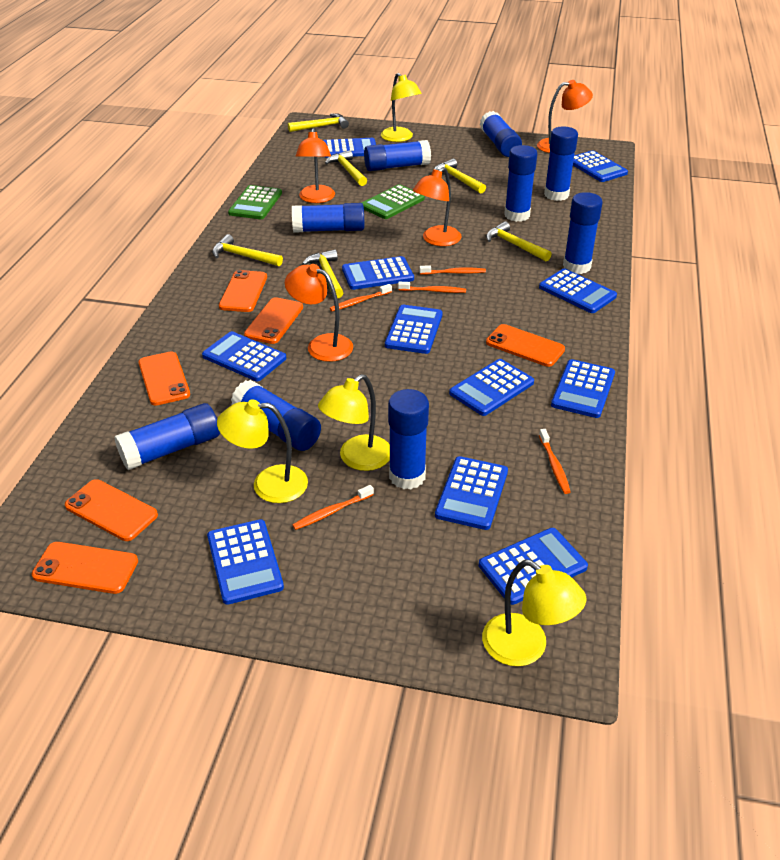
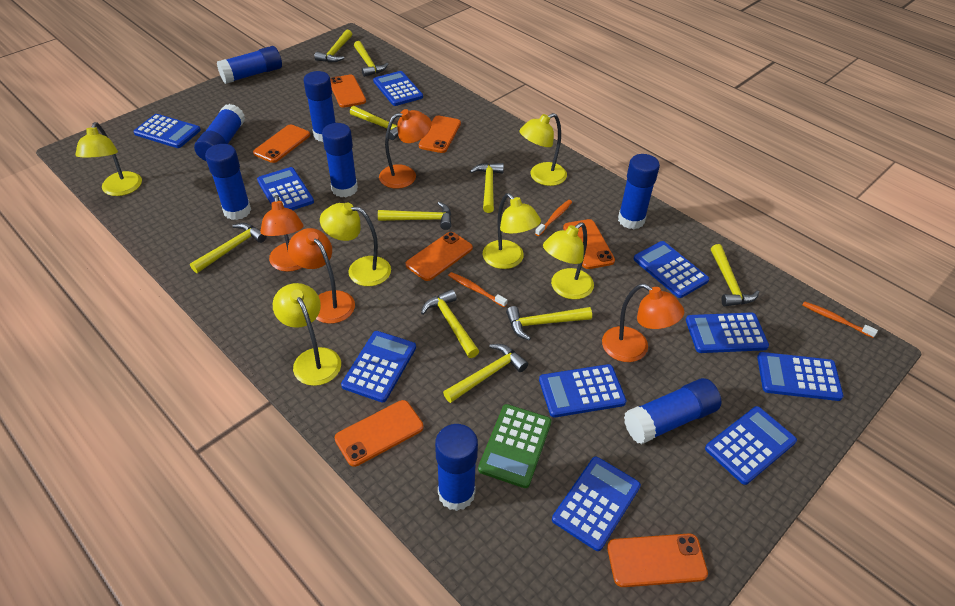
blue calculator: [202,331,286,381] [207,519,284,605] [323,138,376,158] [342,256,414,290] [385,305,443,354] [435,456,508,530] [449,359,534,416] [479,528,588,605] [539,269,617,313] [551,359,615,418] [573,150,628,182] = 11 -> [133,114,201,148] [257,167,314,210] [341,331,416,403] [373,71,423,106] [539,364,626,418] [552,457,641,551] [634,241,709,298] [686,312,769,353] [705,406,797,485] [757,352,843,401] = 10
blue glue stick: [114,403,220,470] [231,380,321,451] [292,203,364,233] [364,140,431,171] [388,389,429,489] [480,111,522,157] [504,145,537,222] [544,126,578,201] [563,192,603,274] = 9 -> [194,104,245,161] [205,144,251,220] [217,46,282,84] [303,71,336,142] [322,123,358,197] [435,424,478,511] [618,154,660,229] [624,378,721,444] = 8
green calculator: [228,185,282,219] [362,184,425,219] = 2 -> [478,404,552,488] = 1
orange phone: [32,542,138,594] [65,479,158,541] [138,352,190,406] [219,270,267,312] [244,297,303,344] [486,324,565,367] = 6 -> [253,124,310,163] [330,75,366,108] [335,400,424,467] [406,232,473,281] [419,116,461,153] [563,219,615,269] [607,533,708,587] = 7
orange toothbrush: [293,485,374,530] [330,284,392,311] [398,282,466,293] [419,266,486,275] [539,429,571,494] = 5 -> [448,272,507,307] [535,200,572,236] [802,301,878,338] = 3
yellow hammer: [212,234,283,266] [288,113,349,132] [302,250,343,299] [325,150,367,186] [434,159,486,194] [486,221,552,262] = 6 -> [190,223,267,273] [314,30,352,62] [350,106,398,140] [354,41,388,77] [378,202,451,230] [421,289,479,358] [443,344,528,403] [470,163,504,213] [506,306,592,340] [711,244,759,306] = 10
yellow lamp: [217,400,308,503] [318,374,390,471] [381,73,422,142] [482,559,586,666] = 4 -> [75,122,142,196] [273,283,341,386] [320,203,391,286] [483,193,541,269] [519,113,567,186] [543,222,594,299] = 6

